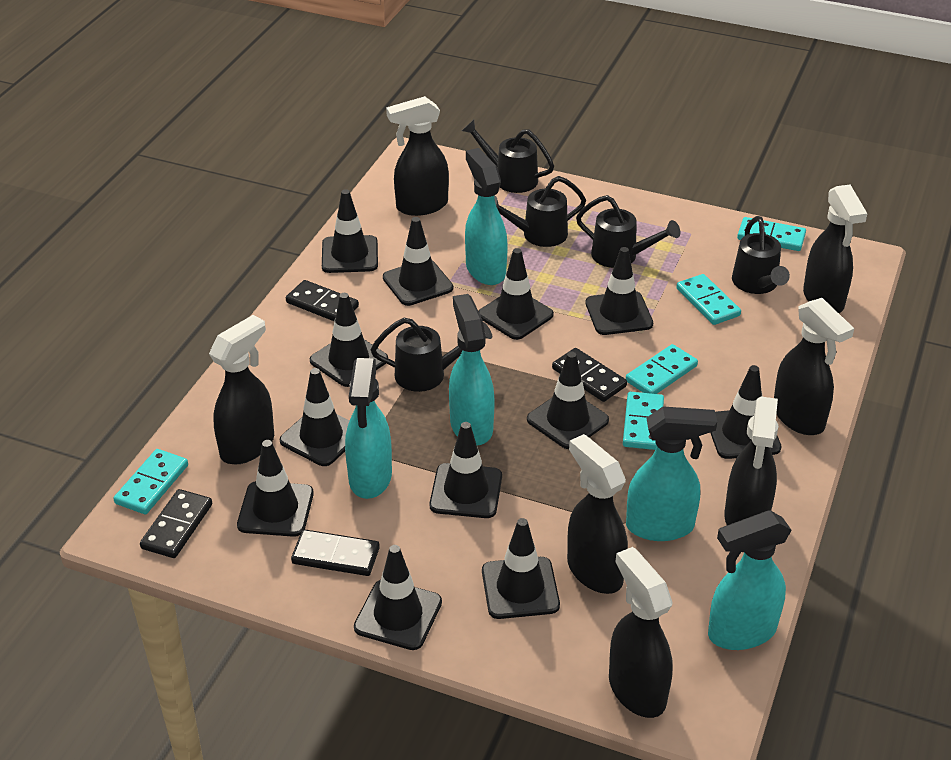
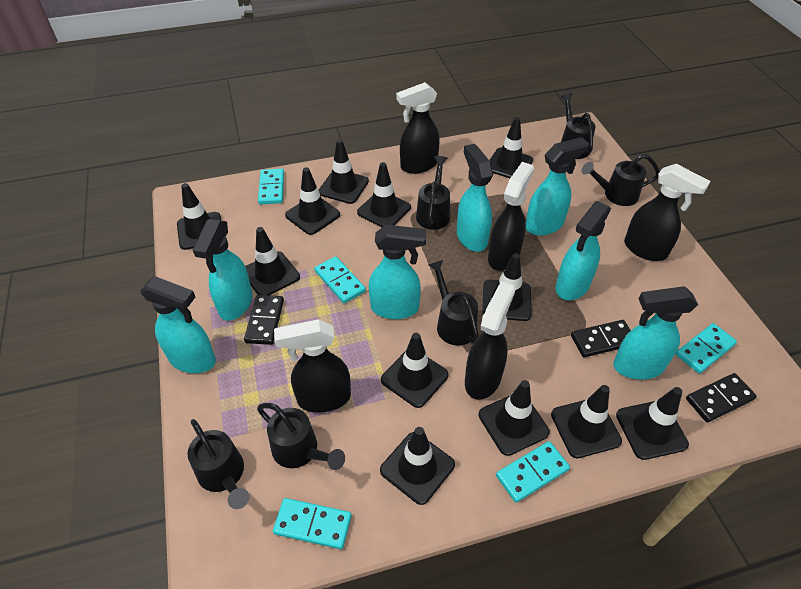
black domino: [140,489,212,558] [286,280,359,321] [291,529,380,576] [552,348,627,402] = 4 -> [244,295,284,345] [571,320,631,357] [686,373,757,423] = 3
black spray bottle: [209,315,274,465] [386,96,449,216] [567,434,628,594] [609,547,673,718] [724,396,778,525] [774,298,854,435] [803,185,868,313] = 7 -> [274,319,351,413] [396,82,440,174] [465,281,515,400] [488,162,534,271] [624,164,711,261] = 5
black watering can: [371,318,492,392] [462,120,554,193] [494,176,586,247] [576,195,680,268] [732,216,790,294] = 5 -> [187,419,249,509] [257,403,345,470] [416,156,450,230] [428,260,479,346] [560,93,596,159] [582,154,660,206] = 6
turquoise spray bottle: [345,358,392,499] [449,294,495,445] [465,148,508,285] [626,406,717,541] [708,510,792,650] = 5 -> [140,276,216,373] [193,219,252,321] [369,225,426,319] [457,144,493,252] [526,137,589,236] [555,201,611,300] [613,287,698,380] = 7

